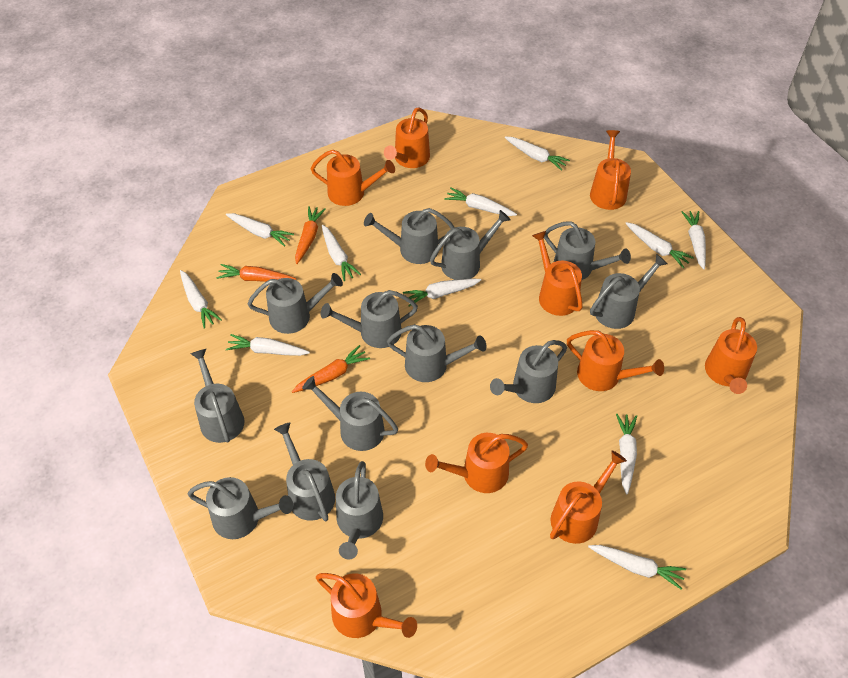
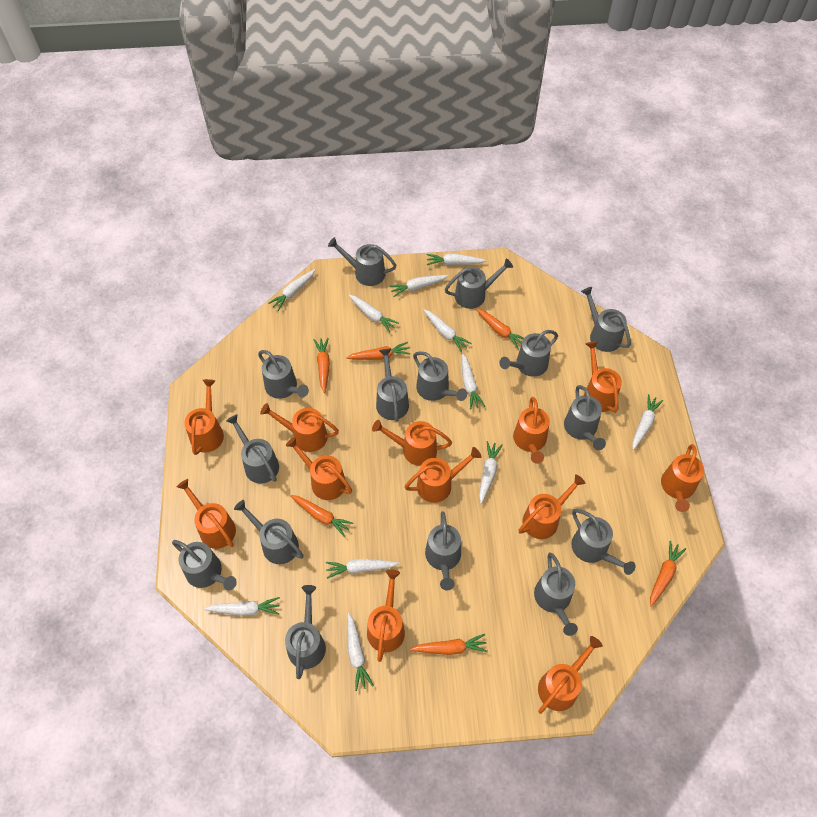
grey watering can: [188,477,293,539] [191,349,245,443] [248,273,343,334] [274,422,335,521] [302,376,398,451] [321,290,418,348] [336,461,383,560] [364,208,455,264] [387,324,486,382] [430,210,511,280] [490,340,567,403] [544,221,631,280] [590,254,668,329] = 13 -> [172,540,237,590] [226,414,279,484] [234,500,304,564] [258,350,309,399] [285,585,326,679] [328,237,397,286] [376,349,409,422] [413,351,467,401] [425,512,461,590] [445,258,513,309] [499,330,558,377] [534,553,578,636] [564,385,606,450] [571,509,635,575] [581,287,631,352] = 15
orange carrot: [216,264,296,282] [292,345,370,393] [295,206,326,264] = 3 -> [290,495,354,537] [313,338,330,393] [346,342,411,360] [410,634,488,655] [476,308,524,349] [650,541,686,607] = 6
orange watering can: [311,150,395,206] [316,573,417,638] [384,107,430,168] [425,433,528,493] [532,231,583,316] [550,450,627,544] [567,330,664,391] [590,130,631,210] [705,317,757,394] = 9 -> [177,479,236,549] [184,379,224,455] [260,403,339,452] [286,437,352,500] [367,569,405,662] [372,420,452,466] [405,447,481,503] [513,397,550,464] [519,474,586,539] [538,636,603,714] [584,341,622,413] [661,444,704,512] = 12

